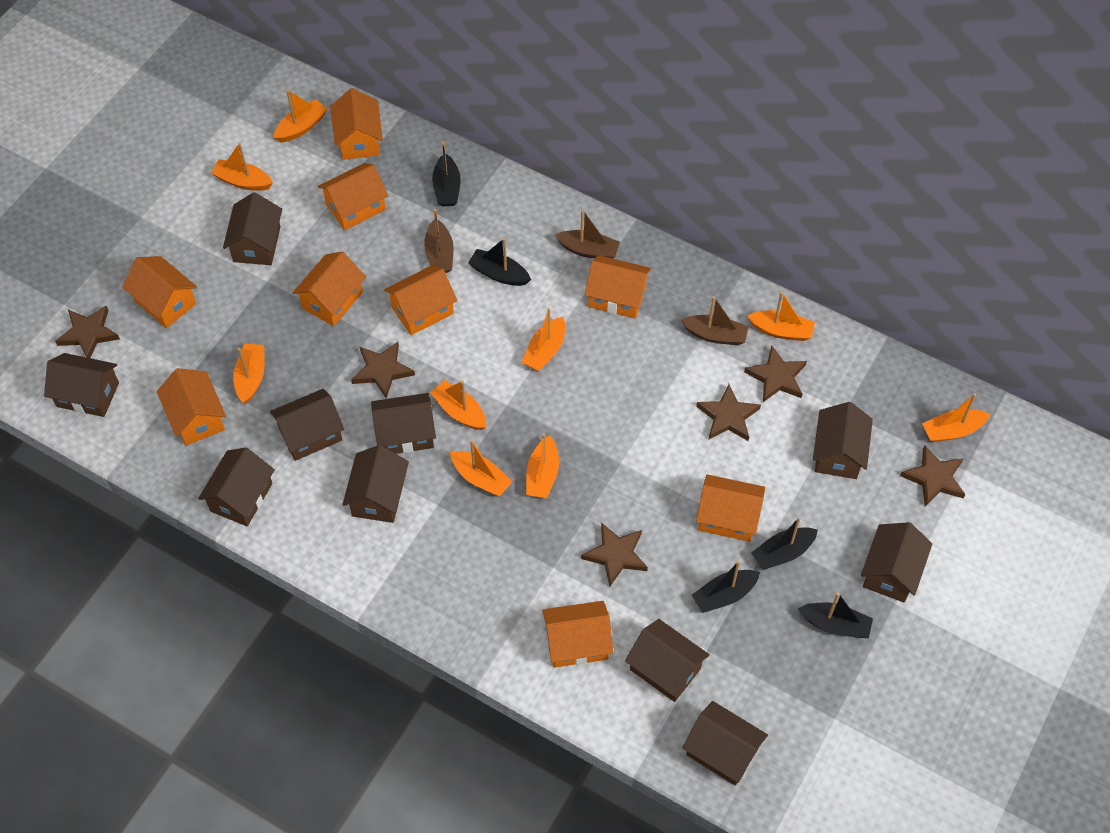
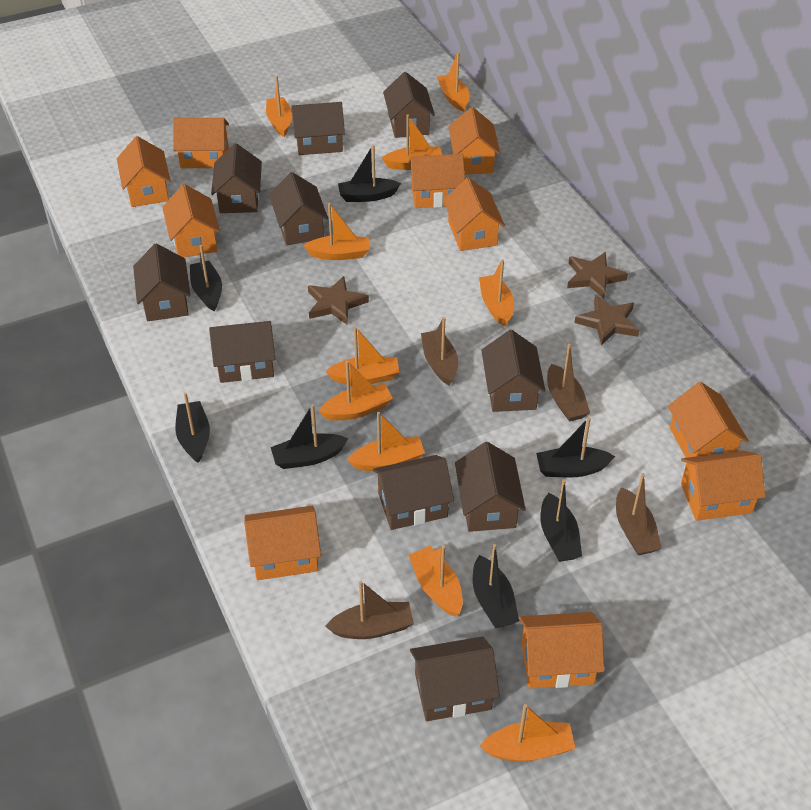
black boat: [432,142,461,207] [468,238,531,286] [692,561,760,613] [751,517,818,570] [798,592,873,638] = 5 -> [175,392,210,463] [190,245,222,311] [271,404,348,469] [338,145,401,202] [473,544,519,628] [536,417,615,477] [540,479,582,562] = 7
brown boat: [424,209,454,273] [555,210,620,259] [681,296,749,345] = 3 -> [325,581,414,639] [421,317,458,385] [547,344,590,422] [616,473,662,555] = 4
brown star: [55,305,120,358] [351,342,415,398] [581,523,648,586] [696,384,761,441] [744,345,807,402] [900,445,965,506] = 6 -> [308,276,369,325] [567,252,628,299] [575,295,639,345] = 3
orange boat: [211,143,273,191] [233,344,265,404] [274,90,328,143] [430,380,486,430] [450,440,512,497] [521,308,565,371] [526,434,559,498] [747,292,815,341] [922,393,990,442] = 9 -> [266,76,292,137] [303,203,369,260] [319,361,393,421] [326,327,399,385] [347,412,425,471] [382,114,442,170] [409,545,463,617] [437,52,470,112] [479,259,514,326] [480,704,576,761] = 10
orange house: [122,256,197,328] [157,368,226,446] [292,252,366,326] [318,163,388,230] [330,88,383,160] [384,265,457,335] [542,601,614,668] [584,255,651,319] [696,474,765,542] = 9 -> [117,136,171,207] [162,184,220,258] [173,118,229,168] [244,506,321,580] [408,154,465,208] [443,178,505,251] [448,107,500,174] [519,612,604,688] [668,382,749,458] [681,450,766,521] = 10

